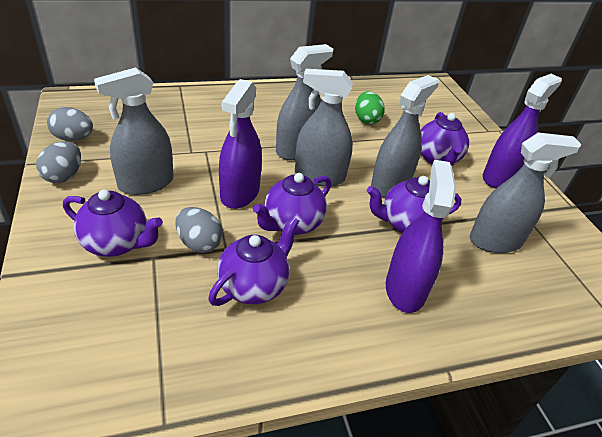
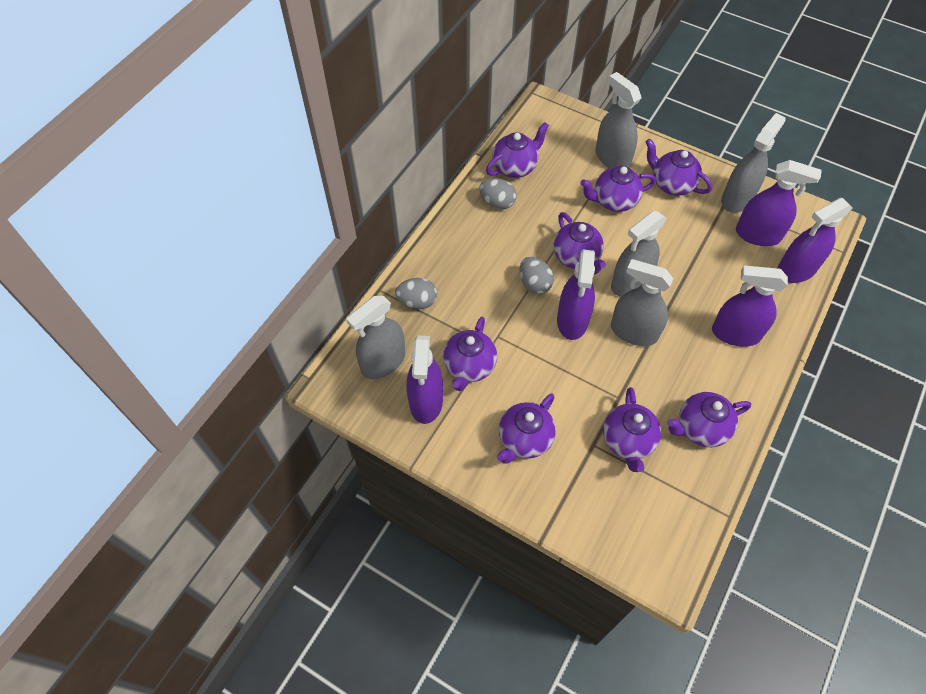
green egg: [355,91,385,124] = 1 -> none = 0
purple spray bottle: [219,79,262,209] [386,160,456,313] [483,74,562,188] = 3 -> [407,336,443,424] [557,249,595,340] [712,266,788,347] [736,160,822,246] [777,198,853,283] = 5
purple teapot: [63,189,163,257] [208,216,299,306] [253,173,331,235] [367,176,461,233] [421,112,469,166] = 5 -> [443,317,497,391] [486,122,549,178] [497,394,556,464] [554,212,606,274] [580,166,656,212] [603,387,661,472] [646,139,712,196] [667,392,751,447] = 8

